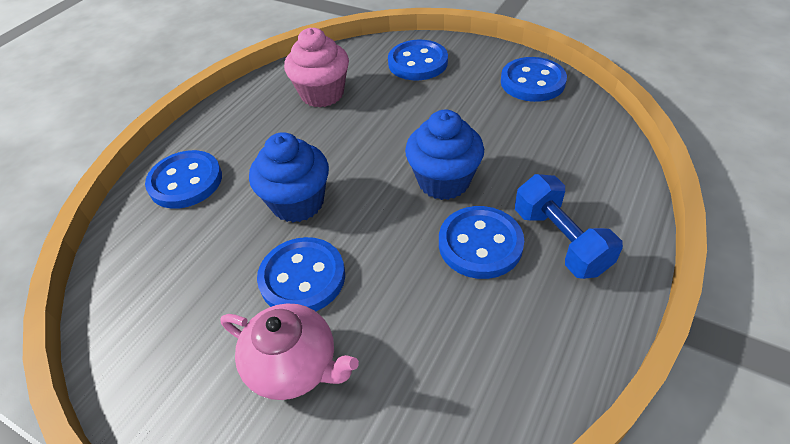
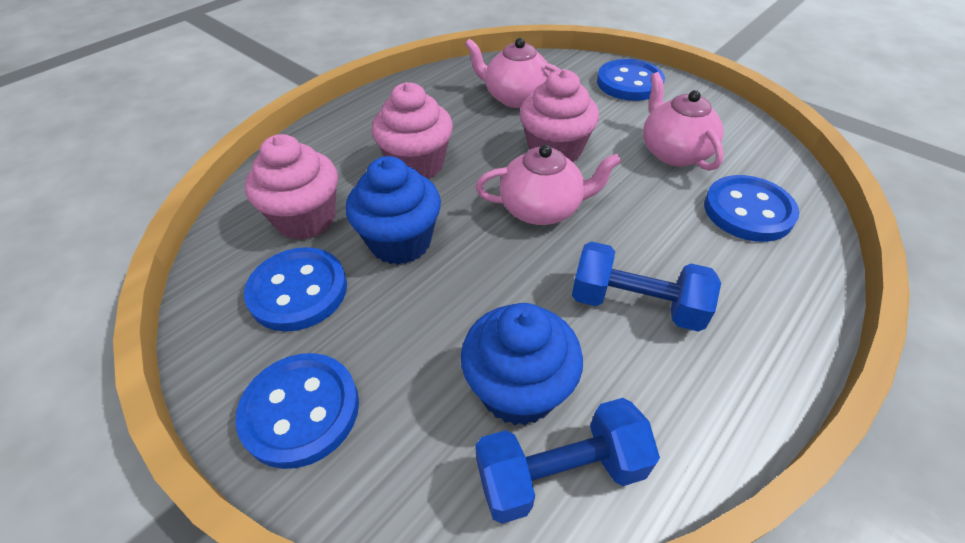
blue button: [145,150,222,209] [257,237,345,311] [388,40,448,80] [439,206,524,279] [501,57,567,102] = 5 -> [235,353,359,469] [244,247,347,332] [597,59,665,101] [704,175,799,242] = 4
blue dumbbell: [515,174,623,279] = 1 -> [475,398,660,524] [572,241,721,332] = 2
pink cupcake: [284,27,349,107] = 1 -> [245,134,338,240] [372,82,453,179] [520,69,599,163] = 3
pink teapot: [221,304,359,400] = 1 -> [465,38,560,108] [476,145,621,225] [643,72,724,171] = 3

